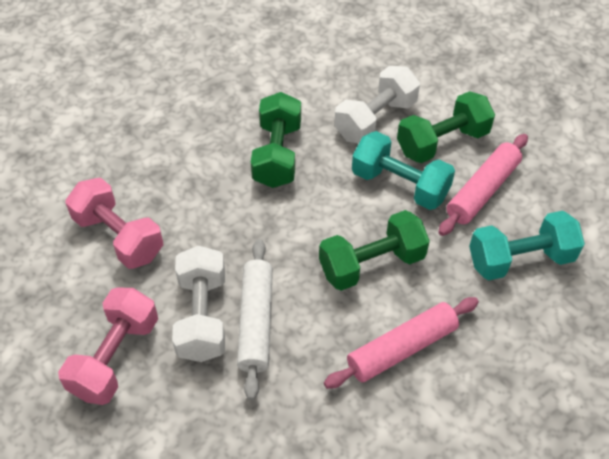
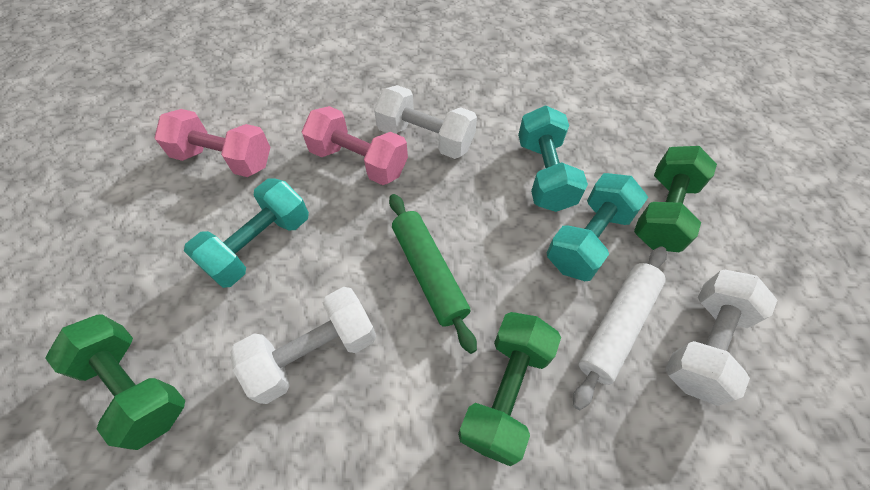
green rolling pin: none = 0 -> [389,194,477,354] = 1
pink rolling pin: [324,297,479,389] [438,134,528,236] = 2 -> none = 0
turquoise dumbbell: [352,131,455,210] [469,211,585,280] = 2 -> [184,178,309,288] [518,106,588,212] [547,173,648,281] = 3
white dumbbell: [172,246,225,362] [334,66,420,144] = 2 -> [230,287,376,404] [374,85,477,159] [666,270,777,406] = 3

